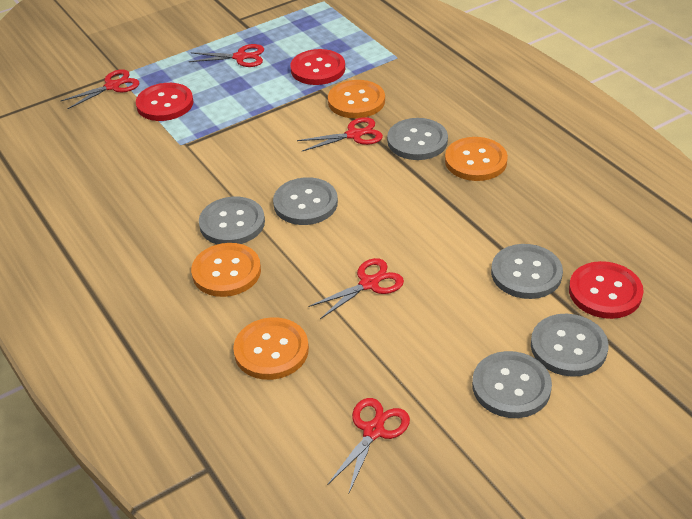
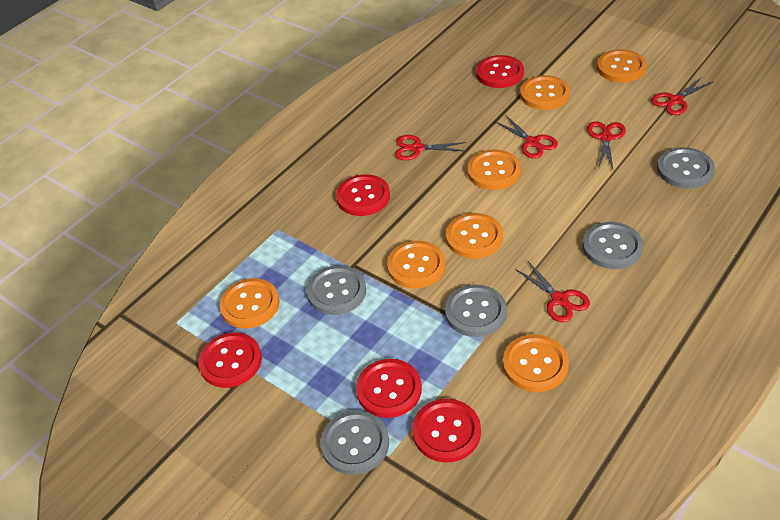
grey button: [199,197,265,244] [273,177,338,225] [387,118,448,160] [472,351,552,418] [491,244,563,299] [531,314,608,377] = 6 -> [307,265,366,315] [320,410,389,475] [445,285,507,337] [583,222,643,269] [657,147,715,189] = 5
orange button: [191,243,261,297] [233,317,309,380] [328,80,385,118] [445,137,508,181] = 4 -> [219,278,279,329] [387,241,445,288] [446,213,503,259] [467,150,521,190] [503,334,569,392] [520,75,570,110] [597,49,647,82] = 7
red button: [136,83,194,121] [290,49,345,85] [569,261,644,319] = 3 -> [198,332,262,388] [336,174,390,216] [356,359,422,418] [412,399,481,463] [476,55,524,88] = 5

